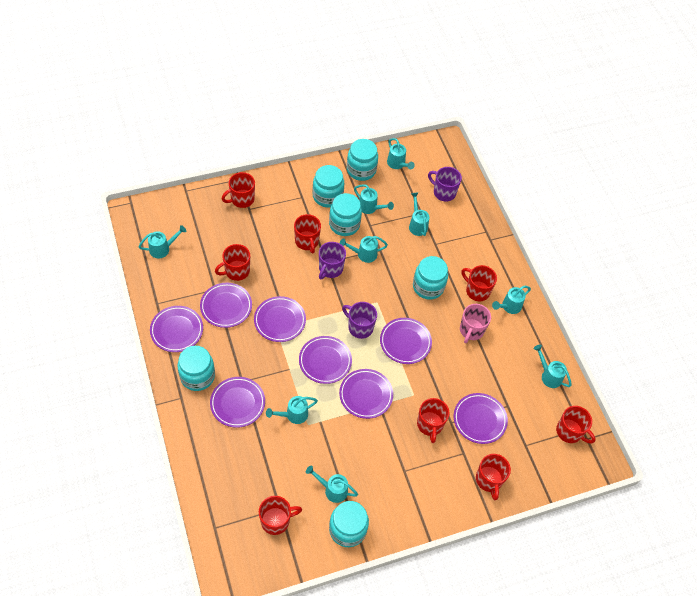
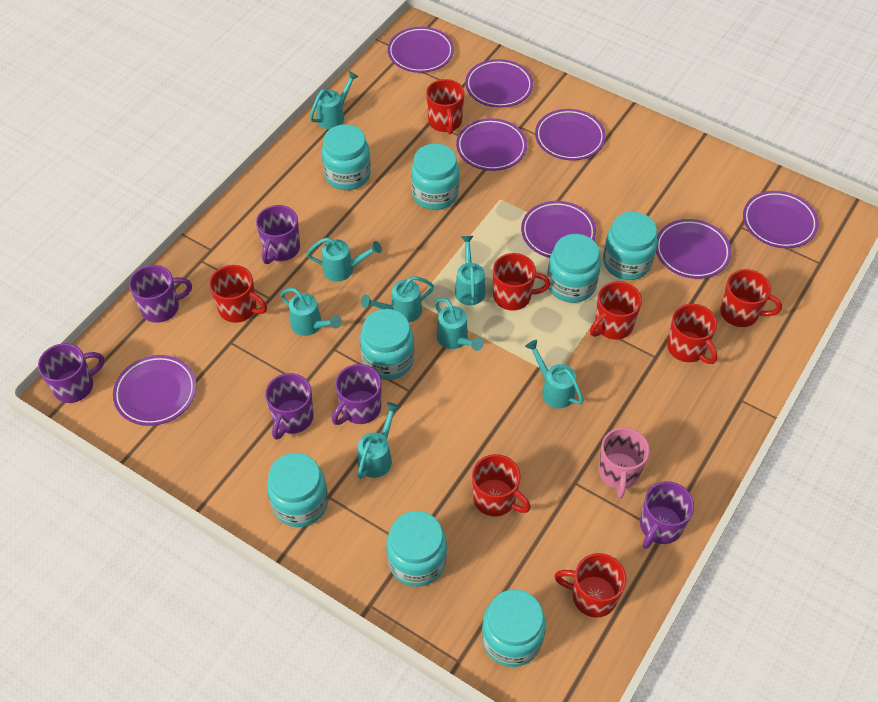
purple mug: [319,242,346,279] [342,302,377,339] [428,167,462,202] = 3 -> [38,343,104,403] [129,265,192,323] [256,205,300,264] [265,373,314,440] [332,364,382,425] [640,481,694,549] = 6
turquoise jar: [177,346,215,391] [312,165,344,208] [329,193,362,236] [329,501,369,547] [347,139,378,181] [413,256,448,300] = 6 -> [267,453,328,527] [322,124,371,190] [360,309,415,380] [386,511,447,587] [411,143,459,210] [482,589,546,667] [547,234,601,303] [603,212,658,280] = 8
turquoise watering can: [138,225,186,258] [266,396,318,424] [306,465,358,503] [340,236,388,263] [354,184,394,214] [387,138,415,169] [409,193,429,236] [492,286,531,314] [533,344,572,388] = 9 -> [280,288,342,336] [307,237,382,282] [310,71,359,129] [358,402,400,479] [361,276,434,322] [435,298,484,351] [455,236,485,305] [525,340,584,408] = 8

